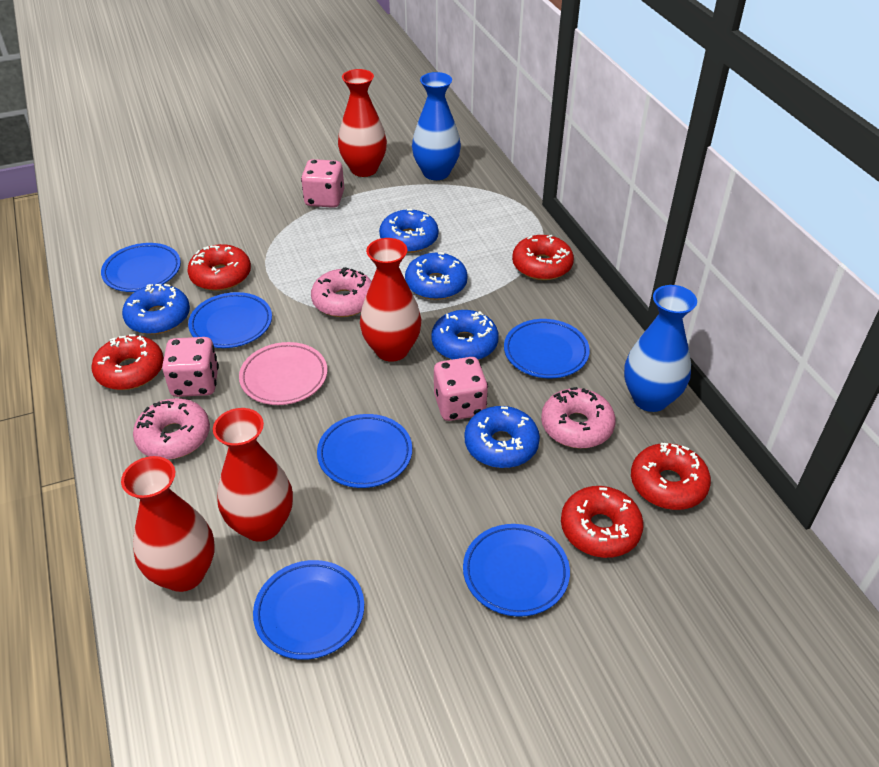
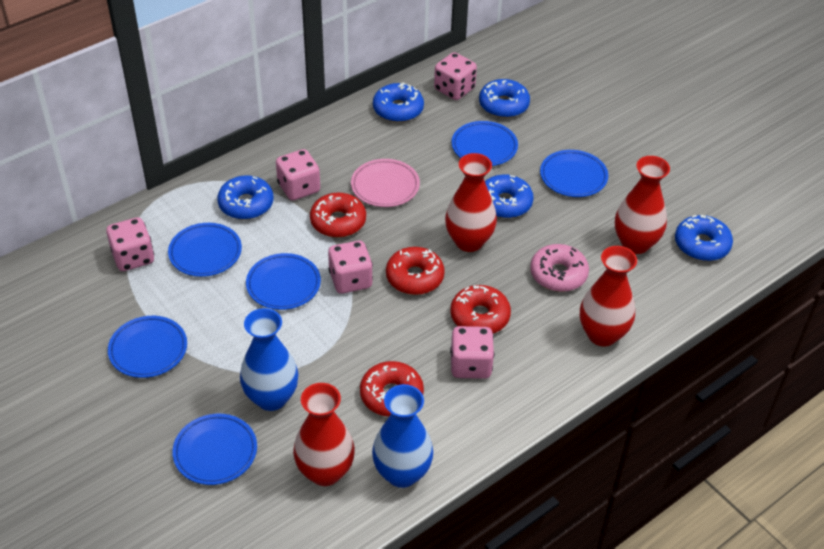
pink dice: [162,337,219,397] [301,159,344,208] [434,357,488,421] = 3 -> [106,217,154,271] [276,149,320,201] [328,241,373,294] [434,52,477,100] [450,326,494,379] = 5
pink donut: [133,398,210,460] [311,267,372,317] [541,387,616,448] = 3 -> [530,244,589,292] = 1
red donut: [91,334,164,390] [188,244,251,291] [512,235,574,280] [561,486,644,558] [631,443,711,510] = 5 -> [310,193,366,238] [360,361,424,417] [386,247,445,295] [450,285,511,333] = 4

